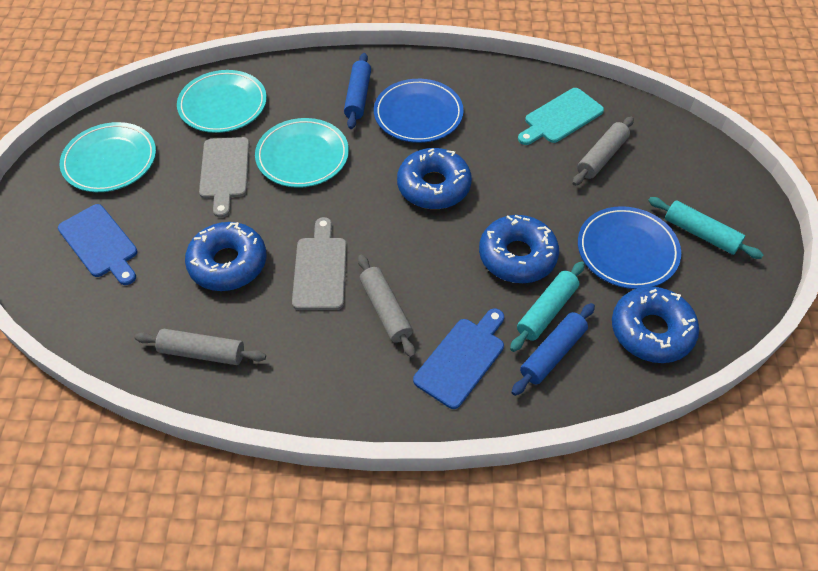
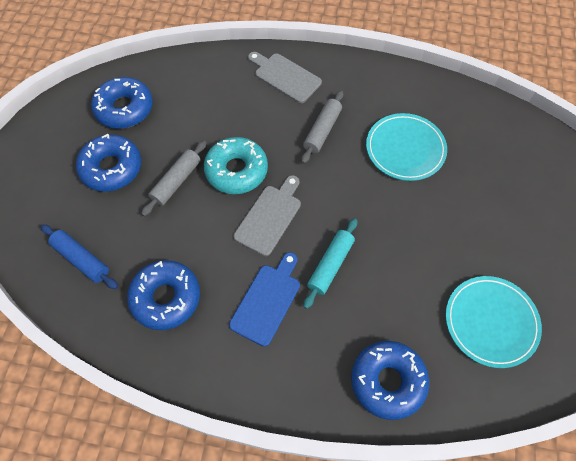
blue cutting board: [58,204,138,285] [413,308,504,409] = 2 -> [229,252,300,347] = 1
blue plate: [374,79,464,143] [578,206,681,289] = 2 -> none = 0
blue rolling pin: [344,53,371,129] [511,303,595,396] = 2 -> [41,224,118,289] = 1
grey rolling pin: [135,329,266,365] [358,255,415,358] [572,117,634,186] = 3 -> [141,141,206,216] [301,90,343,164] = 2
turquoise cutting board: [518,88,604,145] = 1 -> none = 0
turquoise donut: none = 0 -> [204,137,268,194] = 1
turquoise plate: [60,122,156,192] [177,70,267,133] [255,118,349,188] = 3 -> [366,113,447,181] [446,276,542,368] = 2
turquoise rolling pin: [510,261,585,352] [648,197,763,259] = 2 -> [303,218,357,309] = 1

